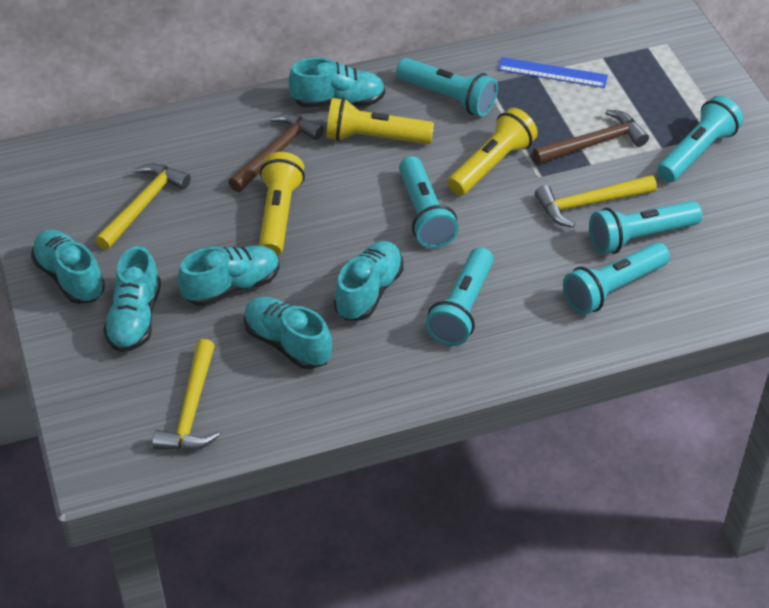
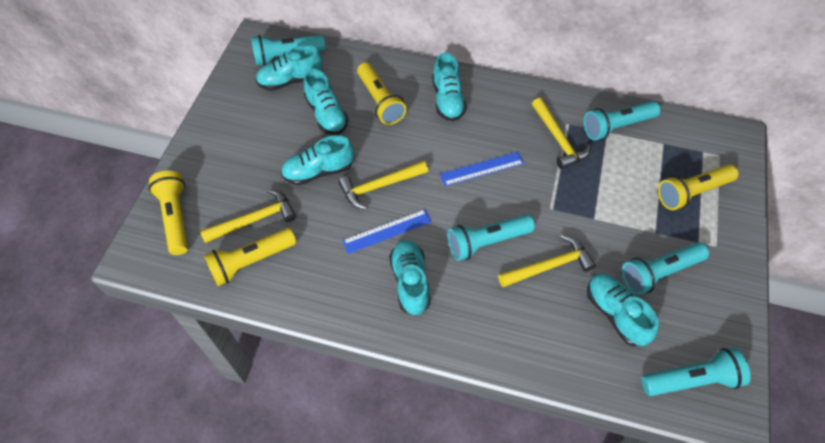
blue ruler: [498,57,608,88] = 1 -> [342,209,432,254] [440,152,524,186] = 2
brown hammer: [228,113,324,192] [533,110,649,164] = 2 -> none = 0
turquoise flashlight: [396,58,498,116] [399,156,459,248] [426,247,494,346] [563,242,670,315] [589,201,702,254] [657,96,743,182] = 6 -> [251,35,326,65] [447,215,535,261] [583,101,661,141] [622,242,709,295] [642,348,751,396] = 5
yellow flashlight: [259,152,305,256] [326,98,434,144] [447,108,538,196] = 3 -> [149,171,188,255] [204,228,296,286] [357,62,407,125] [658,164,739,210] = 4
yellow hammer: [95,164,191,250] [152,339,220,451] [535,175,657,228] = 3 -> [200,189,296,243] [338,161,428,210] [498,234,596,287] [532,98,591,169] = 4

